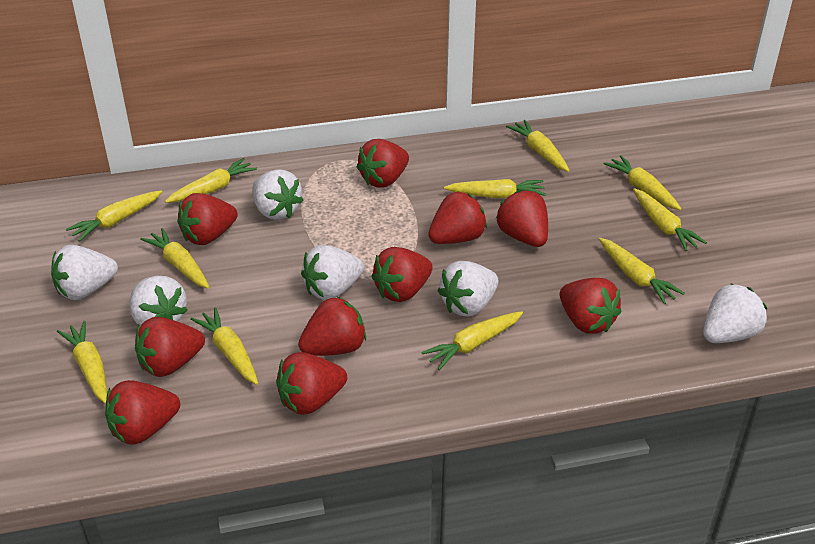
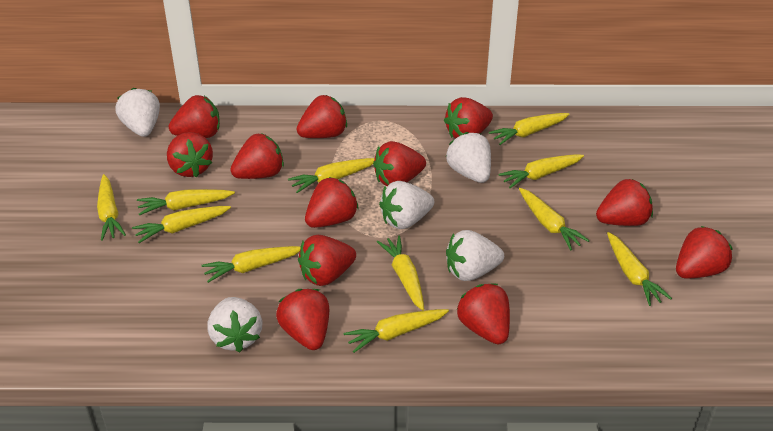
red strawberry: [105,380,180,445] [135,317,205,377] [177,193,238,245] [276,352,347,415] [298,297,366,356] [357,139,409,188] [371,247,433,302] [428,192,487,244] [496,190,548,247] [560,278,622,334] = 10 -> [167,132,213,177] [169,95,220,138] [230,133,284,179] [276,289,329,350] [297,95,347,138] [298,235,356,286] [305,177,359,228] [373,141,426,186] [444,97,493,138] [456,284,510,344] [596,179,653,226] [676,226,733,278] = 12
white strawberry: [51,245,118,300] [129,276,187,326] [252,169,303,220] [301,245,364,300] [438,261,499,317] [703,283,767,343] = 6 -> [115,88,160,137] [207,297,262,352] [379,181,434,229] [446,132,491,183] [446,230,504,281] = 5

